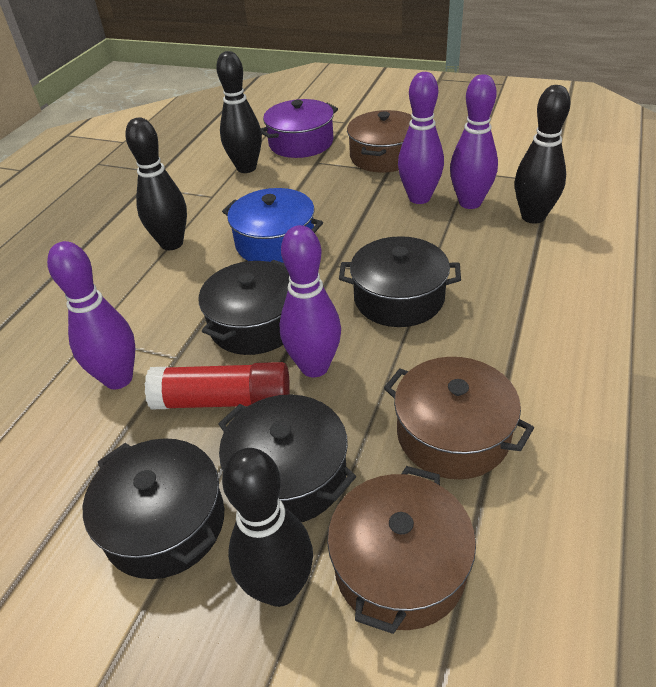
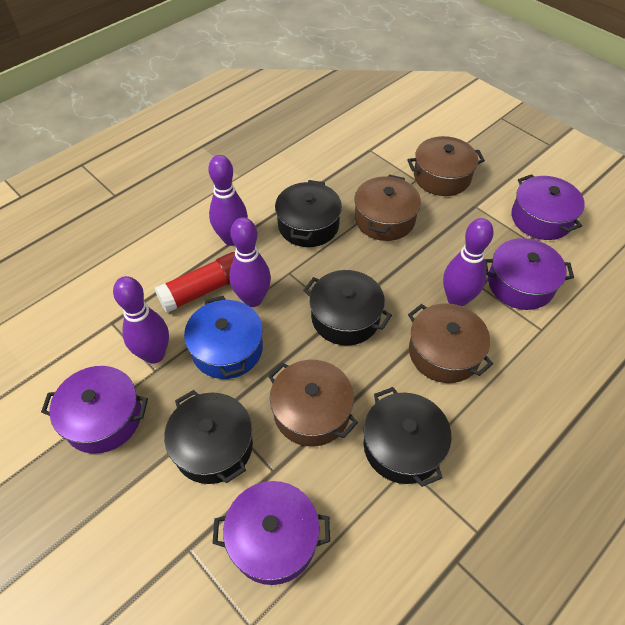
black bowling pin: [125,118,187,250] [216,51,262,173] [222,448,313,607] [515,85,571,224] = 4 -> none = 0
brown pot: [327,466,476,634] [347,110,412,173] [384,357,534,479] = 3 -> [268,360,358,447] [354,175,421,241] [407,136,485,196] [408,303,493,383] = 4
purple pot: [260,99,338,158] = 1 -> [41,366,148,454] [212,481,330,585] [484,238,574,310] [511,174,585,240] = 4

